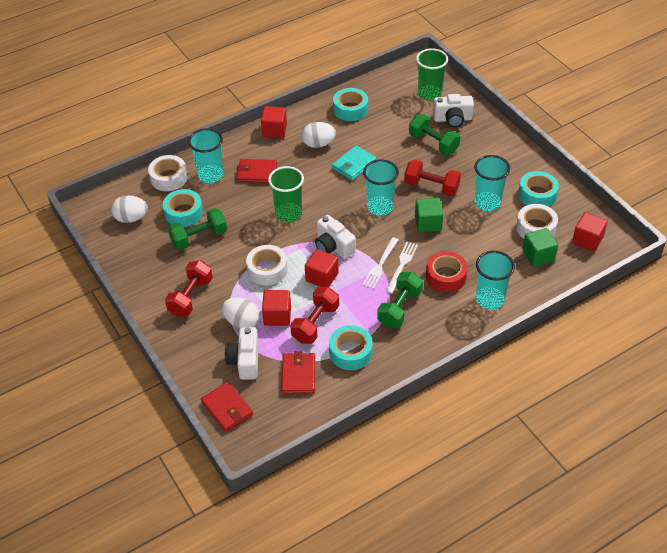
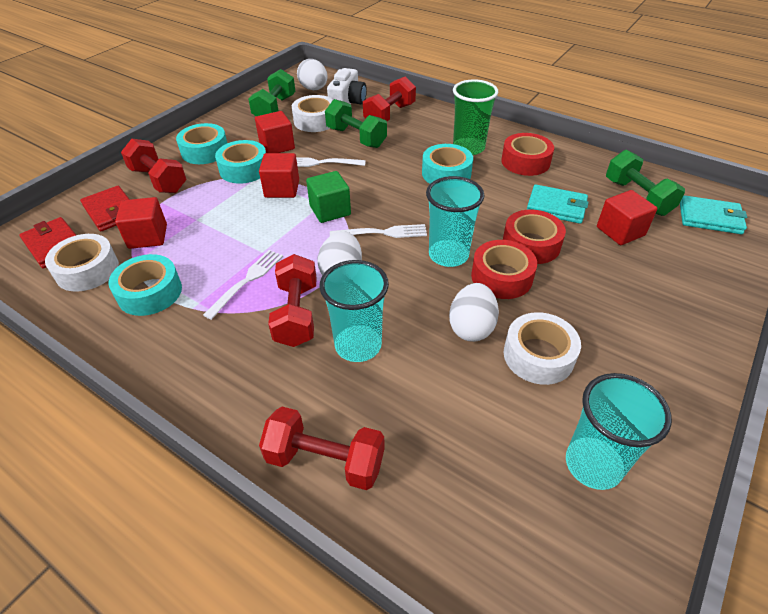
green cube: [415,198,443,232] [522,228,558,267] = 2 -> [306,171,351,223] = 1
green cup: [268,166,304,222] [416,48,448,101] = 2 -> [453,79,498,155] = 1
red dumbbell: [165,260,213,317] [290,287,339,344] [404,159,461,196] = 3 -> [121,139,187,193] [259,407,385,490] [268,254,317,347] [363,76,416,121] = 4
red tape: [426,251,468,292] = 1 -> [471,240,537,299] [501,133,554,176] [503,210,566,264] = 3
red wallet: [201,382,253,432] [236,159,277,183] [281,351,315,393] = 3 -> [19,217,76,268] [80,186,130,231] = 2
turquoise cup: [188,128,223,183] [363,159,399,215] [475,155,510,211] [476,251,515,310] = 4 -> [320,260,389,362] [426,176,485,267] [566,373,672,490] = 3
turquoise wallet: [332,145,376,180] = 1 -> [527,185,589,224] [680,195,747,234] = 2
white camera: [225,327,259,380] [315,215,356,259] [433,94,474,128] = 3 -> [327,68,367,104] = 1
white fork: [362,237,398,289] [386,242,418,294] = 2 -> [203,250,283,320] [296,157,366,167] [330,224,427,238] = 3

